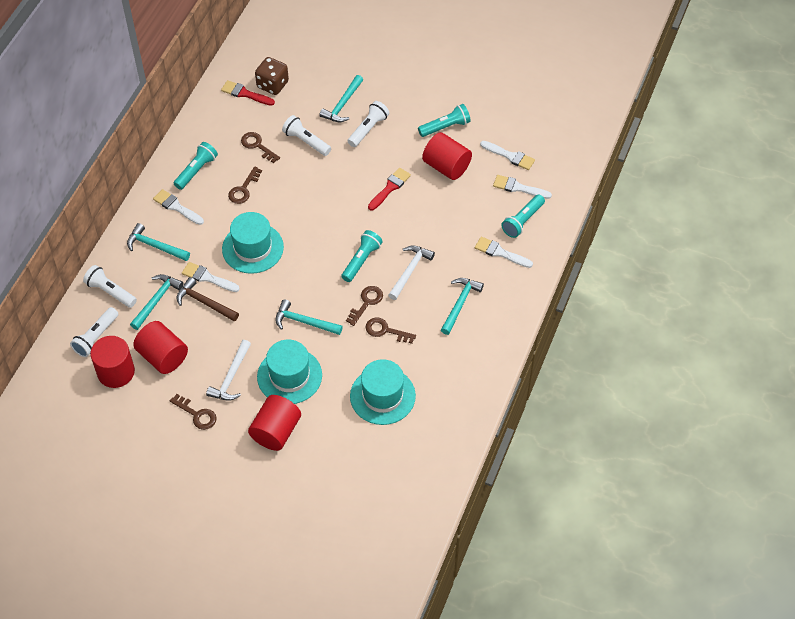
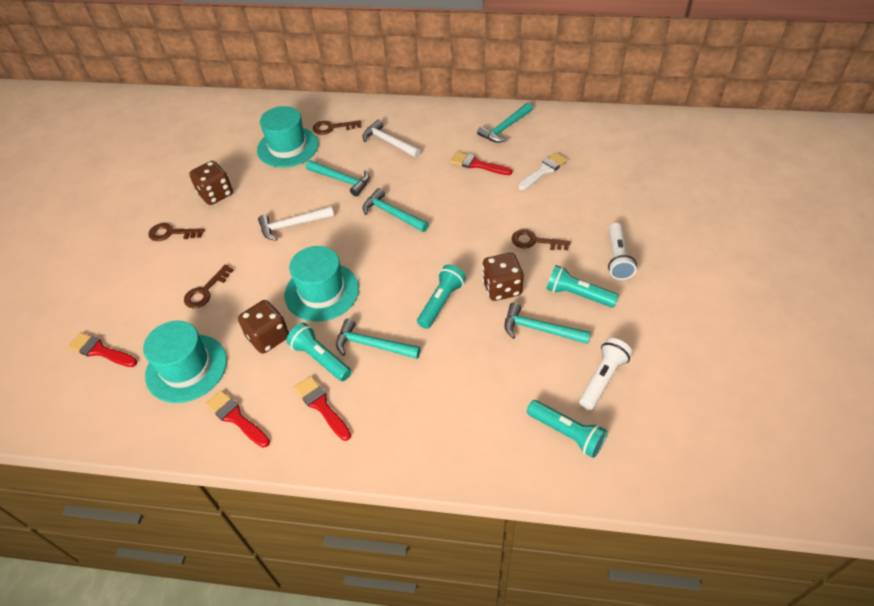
brown dice: [255,57,289,95] = 1 -> [189,161,233,205] [238,300,289,354] [482,253,524,301] = 3
brown hammer: [177,277,239,321] = 1 -> none = 0
brown key: [170,394,216,430] [228,166,262,204] [241,132,280,163] [346,286,383,326] [365,317,416,344] = 5 -> [148,223,204,241] [184,264,233,308] [313,120,362,135] [512,229,570,250] = 4
red brush: [221,80,275,106] [368,168,411,210] = 2 -> [68,332,137,367] [205,390,270,448] [294,376,351,441] [450,152,512,175] = 4
red cylinder: [90,336,135,388] [133,321,188,374] [248,395,301,451] [422,132,472,180] = 4 -> none = 0
white brush: [153,189,204,225] [182,262,240,292] [475,237,533,268] [480,141,535,170] [493,175,552,199] = 5 -> [518,152,568,190] = 1
white flashlight: [70,307,118,357] [83,265,137,308] [282,115,331,156] [348,101,389,147] = 4 -> [579,338,632,410] [608,223,637,280] = 2

